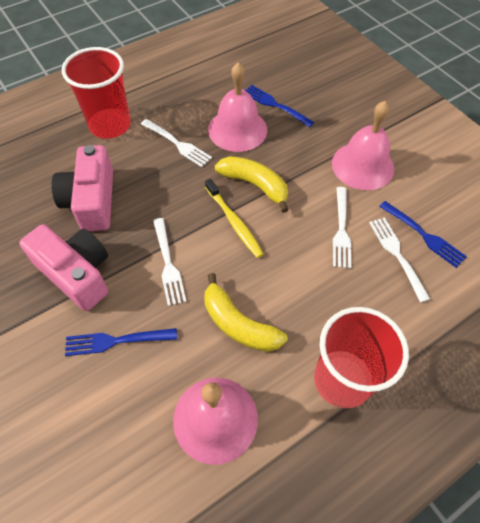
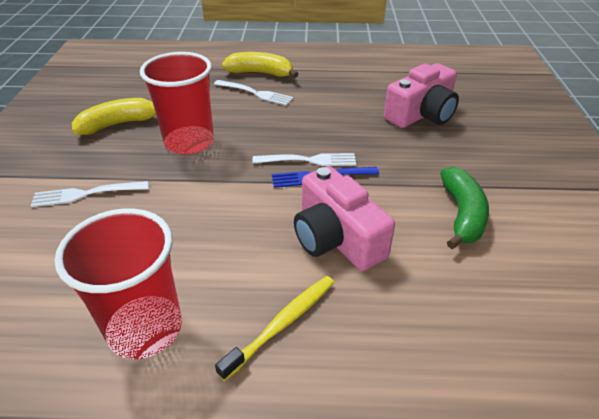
blue fork: [65,328,177,356] [245,85,314,127] [379,201,467,268] = 3 -> [272,167,379,188] = 1
green banana: none = 0 -> [440,167,489,249] = 1
pink bell: [173,378,258,465] [208,62,267,152] [332,101,394,190] = 3 -> none = 0
white fork: [141,119,212,167] [153,218,187,306] [333,187,351,268] [369,217,430,302] = 4 -> [31,181,149,207] [214,80,293,106] [253,153,356,166] = 3

